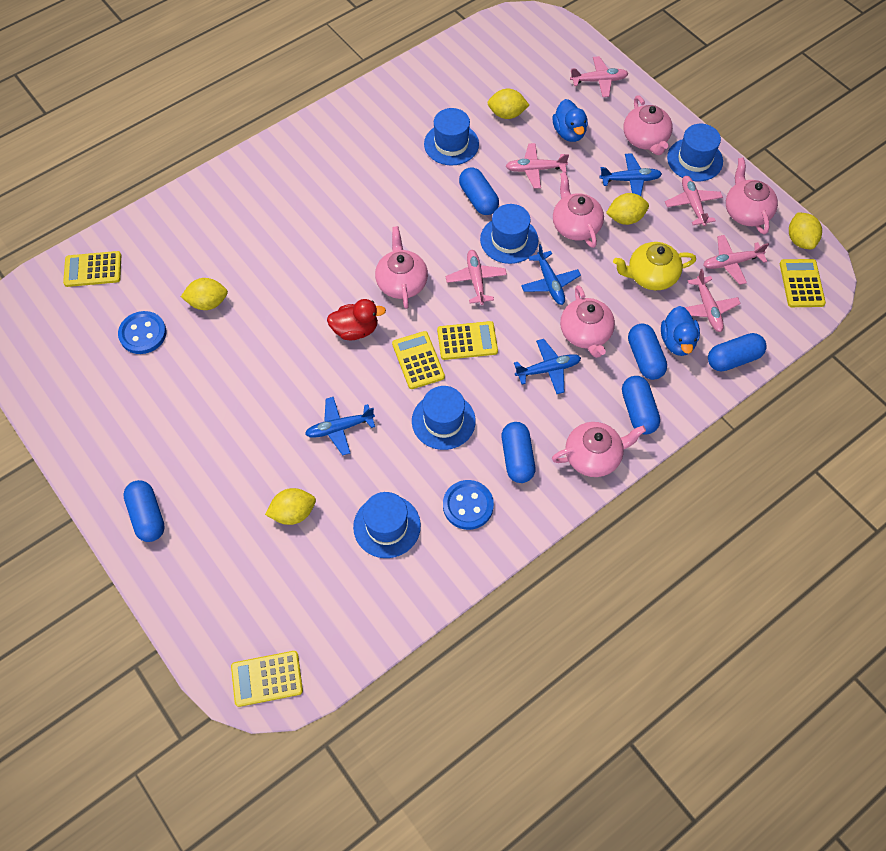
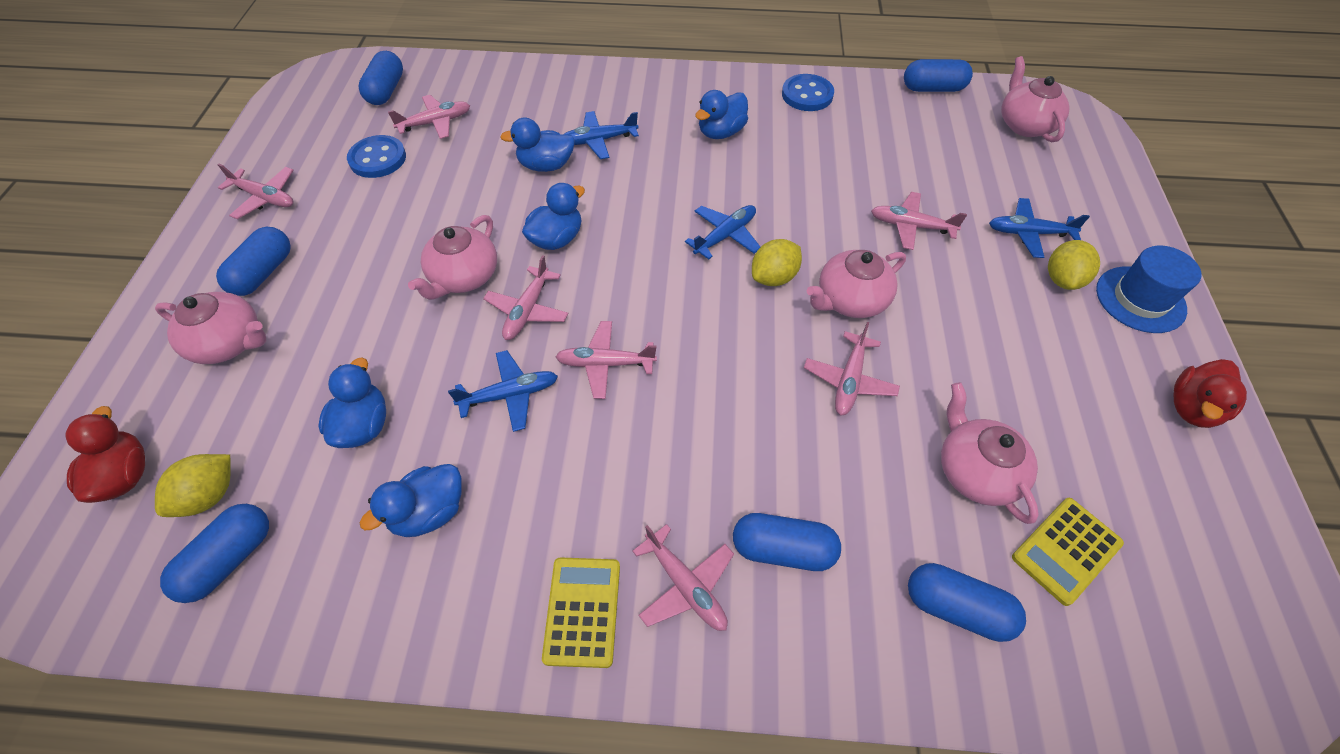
blue duck: [553,99,588,142] [661,306,700,356] = 2 -> [318,358,386,448] [359,464,462,537] [500,118,575,172] [522,183,585,250] [695,90,748,139] = 5
blue hat: [353,492,421,558] [412,386,476,450] [424,108,479,165] [480,204,538,264] [667,124,723,181] = 5 -> [1096,246,1202,333] = 1
pink plane: [446,250,507,305] [506,143,569,189] [570,56,628,97] [665,176,723,226] [684,269,741,332] [703,235,769,285] = 6 -> [217,164,294,219] [388,95,470,139] [483,255,569,340] [555,321,657,399] [632,524,734,631] [804,322,900,415] [871,192,967,250] = 7
pink teapot: [375,226,428,309] [552,422,646,477] [553,172,604,248] [560,285,615,358] [623,96,673,155] [726,157,778,235] = 6 -> [155,292,267,364] [408,215,497,300] [806,250,906,318] [941,382,1039,524] [1001,56,1070,142] = 5
red duck: [327,299,386,340] = 1 -> [65,406,145,503] [1173,359,1247,428] = 2
yellow calculator: [63,251,121,287] [231,651,303,707] [392,331,445,389] [437,321,498,360] [780,259,826,307] = 5 -> [542,557,620,668] [1012,498,1124,606] = 2
yellow lemon: [181,278,228,310] [265,488,316,525] [487,89,529,119] [606,193,649,225] [789,212,822,249] = 5 -> [155,454,231,517] [752,239,802,286] [1048,240,1100,290] = 3
yellow teapot: [613,242,696,290] = 1 -> none = 0

